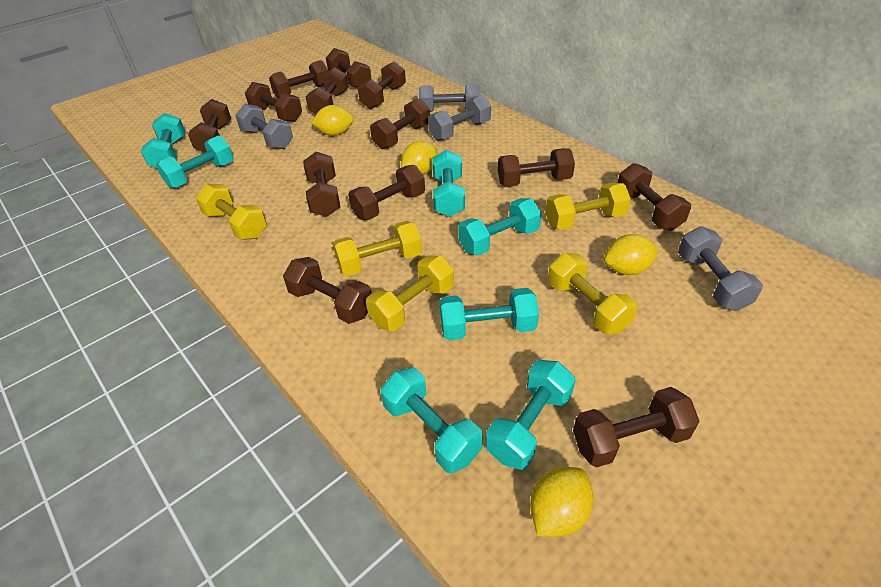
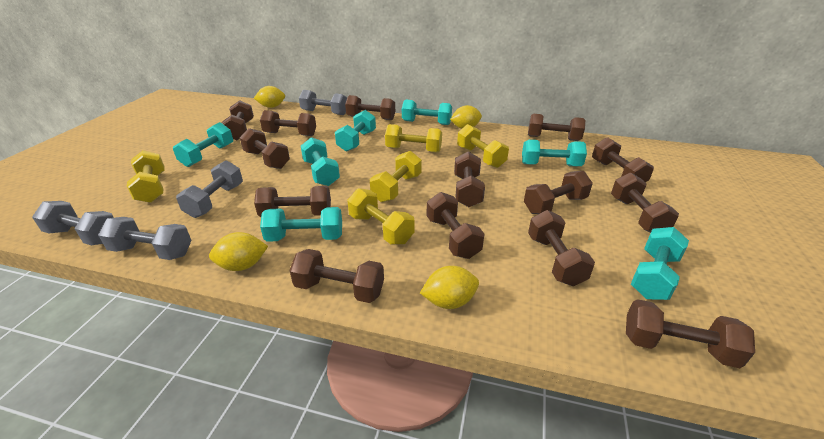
brown dumbbell: [188,99,231,152] [245,82,302,122] [269,60,328,99] [283,257,372,324] [303,152,340,217] [306,67,349,114] [326,48,372,88] [348,165,425,220] [358,61,406,109] [370,99,430,149] [498,148,575,187] [573,387,700,467] [618,163,691,231] = 13 -> [222,100,254,140] [240,128,290,169] [254,186,331,217] [260,110,316,136] [289,249,384,303] [345,95,395,120] [426,192,484,259] [454,152,485,207] [524,171,593,214] [528,114,585,141] [528,210,595,286] [592,137,654,182] [611,173,679,233] [626,299,755,368] = 14

